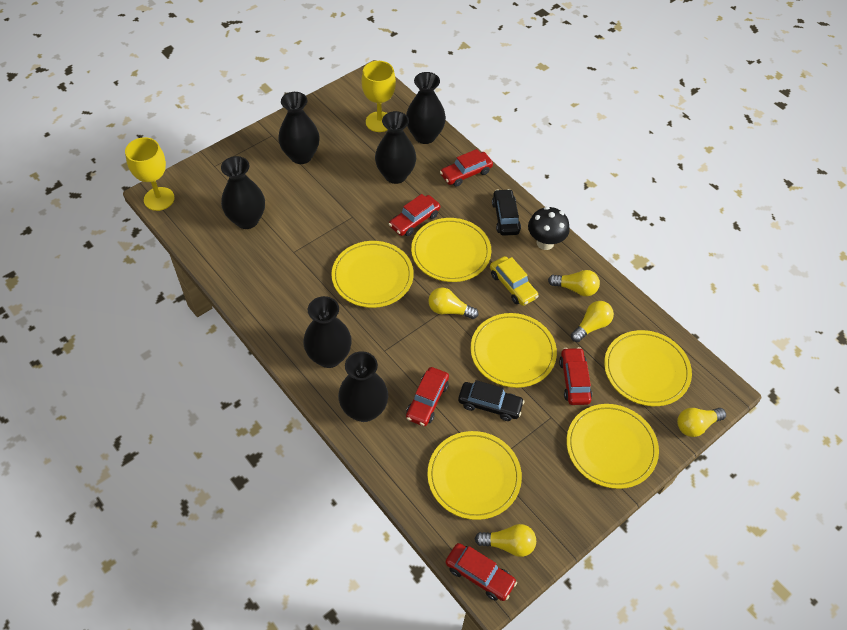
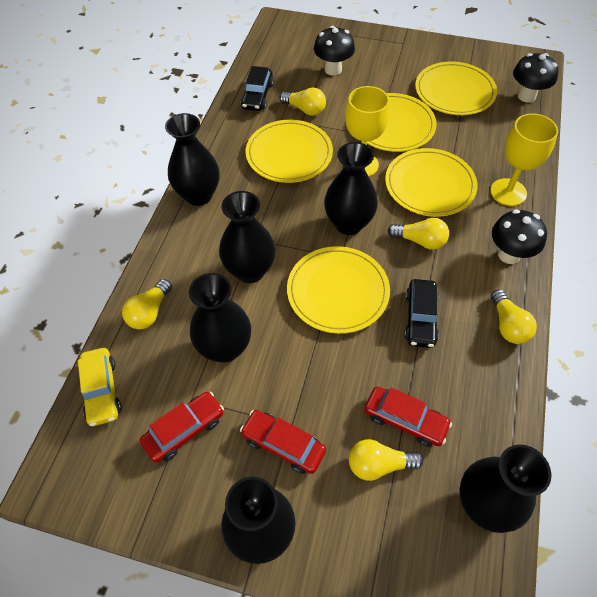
black mushroom: [528,206,570,250] = 1 -> [314,26,355,75] [492,209,547,264] [513,53,559,103] = 3
red car: [389,194,440,236] [406,367,449,426] [440,149,493,187] [445,543,517,601] [559,347,592,405] = 5 -> [140,391,224,463] [240,410,326,474] [365,387,452,447] = 3
yellow plate: [332,241,414,308] [411,218,491,282] [427,431,522,520] [471,313,557,388] [566,404,659,489] [604,330,692,406] = 6 -> [246,120,333,183] [287,246,390,334] [367,93,437,152] [385,148,477,217] [415,62,497,115] = 5

